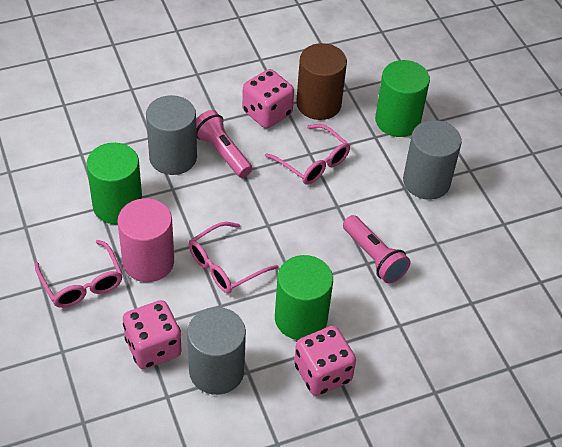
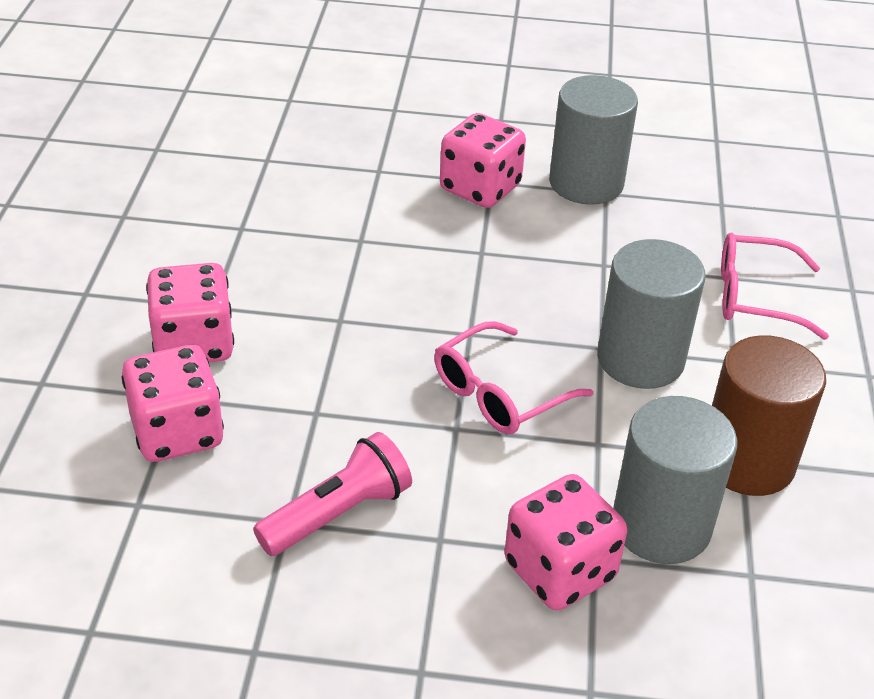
green cylinder: [86,143,142,224] [275,255,333,340] [375,60,430,137] = 3 -> none = 0
pink cylinder: [117,198,174,282] = 1 -> none = 0
pink dice: [123,300,182,369] [242,69,294,128] [294,326,356,396] = 3 -> [122,345,224,462] [146,263,234,362] [440,113,526,208] [504,474,627,610] = 4
pink flashlight: [196,110,252,178] [343,215,410,283] = 2 -> [253,432,412,556] = 1
pink glasses: [35,240,123,308] [189,222,279,293] [265,124,350,185] = 3 -> [434,321,593,434] [721,233,829,340] = 2

